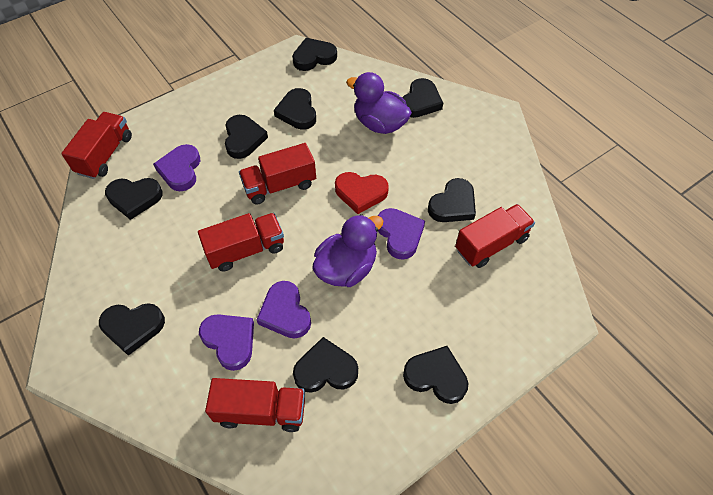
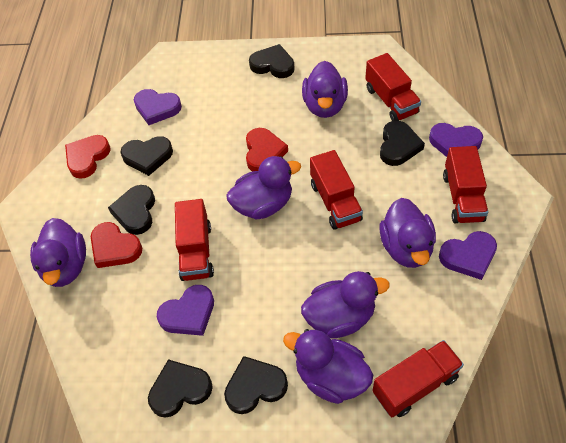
black heart: [99,303,165,356] [105,178,163,220] [225,115,268,159] [274,88,316,130] [292,38,337,71] [293,337,358,393] [402,78,443,118] [403,346,468,404] [428,178,476,222] = 9 -> [108,185,155,235] [121,136,173,176] [148,359,213,418] [224,356,288,414] [249,44,295,78] [380,121,425,166] = 6
purple duck: [313,214,383,287] [346,72,412,134] = 2 -> [30,218,86,287] [226,156,301,220] [283,329,373,404] [301,271,390,338] [302,61,348,118] [379,198,436,268] = 6
red heart: [335,172,389,214] = 1 -> [65,135,110,179] [91,222,142,268] [246,128,288,171] = 3

